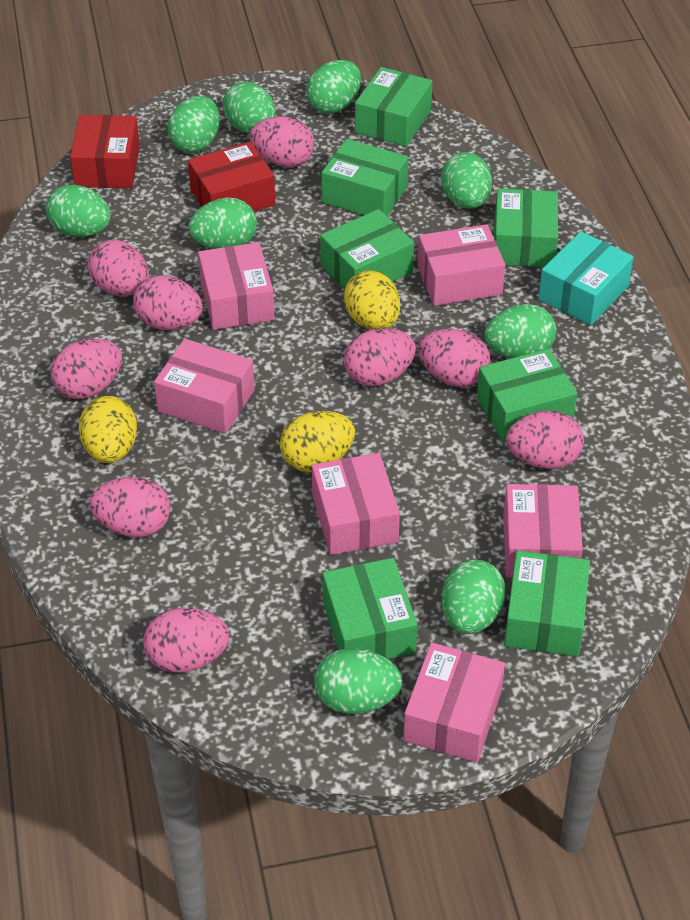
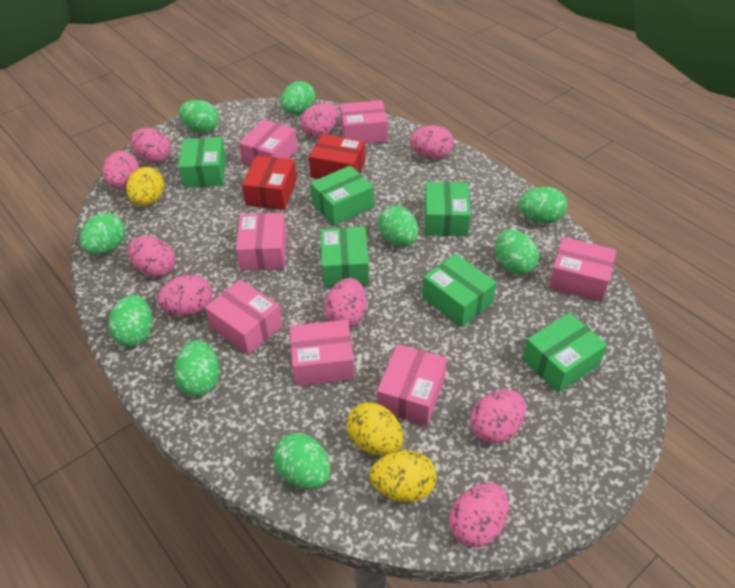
green box: [320,209,414,289] [322,139,408,216] [322,558,417,659] [355,67,432,147] [477,349,577,442] [494,188,558,267] [504,550,590,657] = 7 -> [178,137,226,188] [310,165,374,226] [321,227,369,287] [422,254,497,327] [425,182,471,236] [522,313,607,393] = 6
pink box: [154,339,255,434] [198,242,275,330] [312,453,400,555] [403,643,505,762] [418,224,505,306] [503,484,583,578] = 6 -> [205,279,283,355] [236,213,287,270] [239,119,298,166] [290,320,355,386] [340,100,388,144] [377,344,447,426] [548,237,617,302] = 7
turquoise box: [538,231,633,325] = 1 -> none = 0

